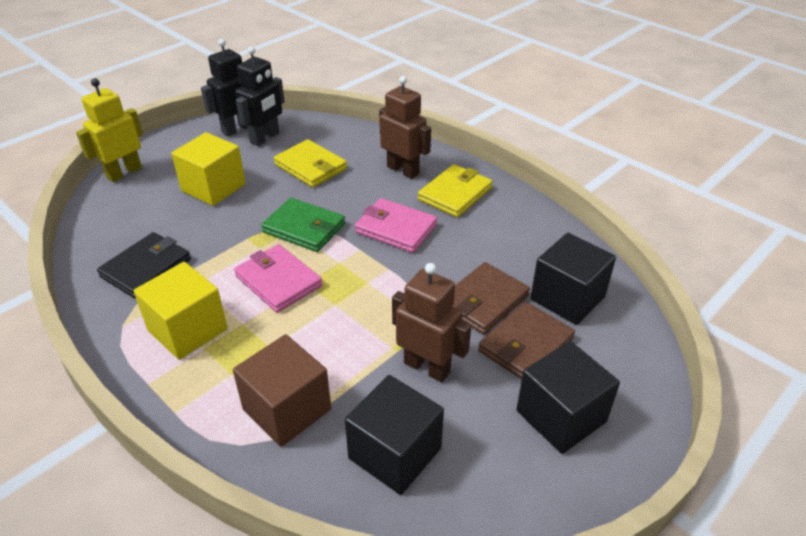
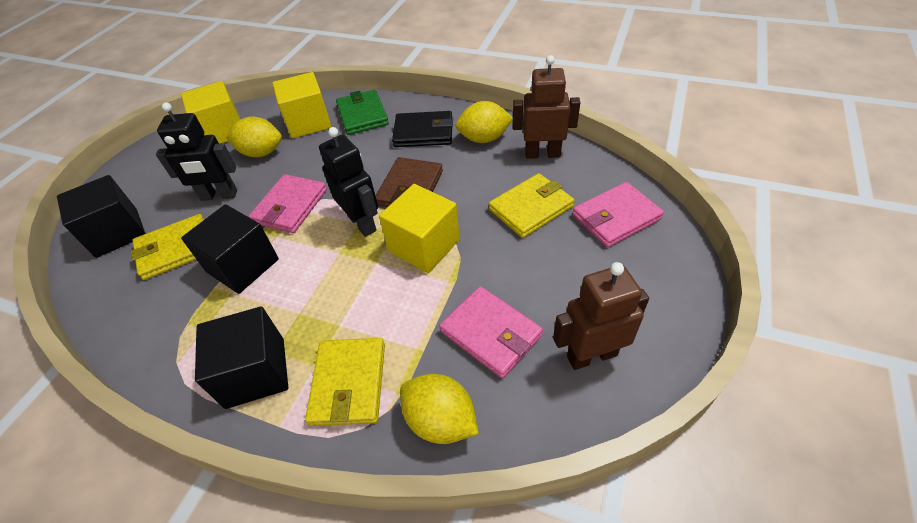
brown cube: [233,334,331,447] = 1 -> none = 0
brown wallet: [453,262,530,334] [478,302,575,379] = 2 -> [375,157,443,207] = 1
pink wallet: [234,244,323,313] [355,198,437,253] = 2 -> [248,174,327,233] [439,286,543,378] [572,182,664,247] = 3
yellow cube: [133,262,228,360] [171,132,246,206] = 2 -> [181,81,240,143] [272,72,332,138] [379,184,460,273] = 3
yellow lemon: none = 0 -> [226,116,282,157] [400,374,479,444] [456,101,513,143] = 3
yellow robot: [76,78,143,182] = 1 -> none = 0
yellow wallet: [274,139,347,187] [418,164,493,217] = 2 -> [131,214,205,280] [305,338,385,426] [489,173,574,238] = 3

